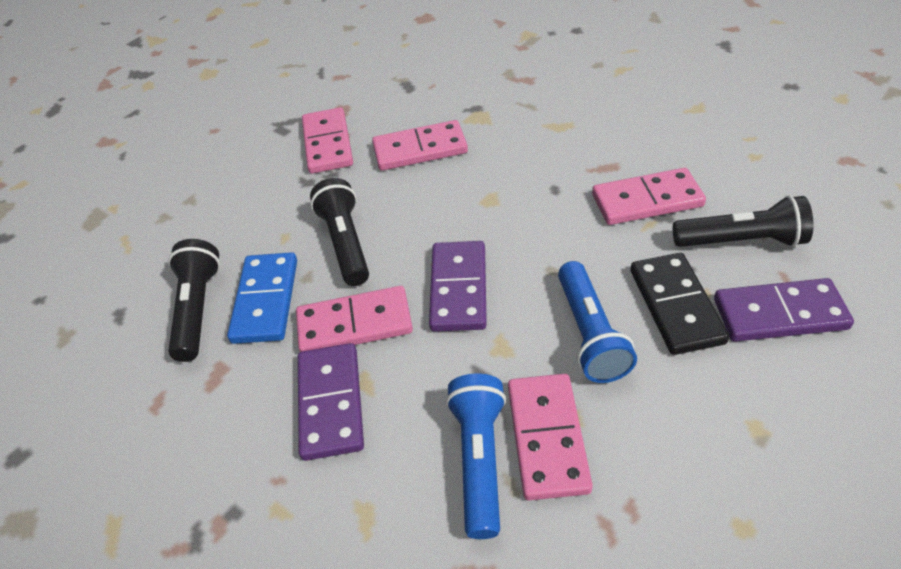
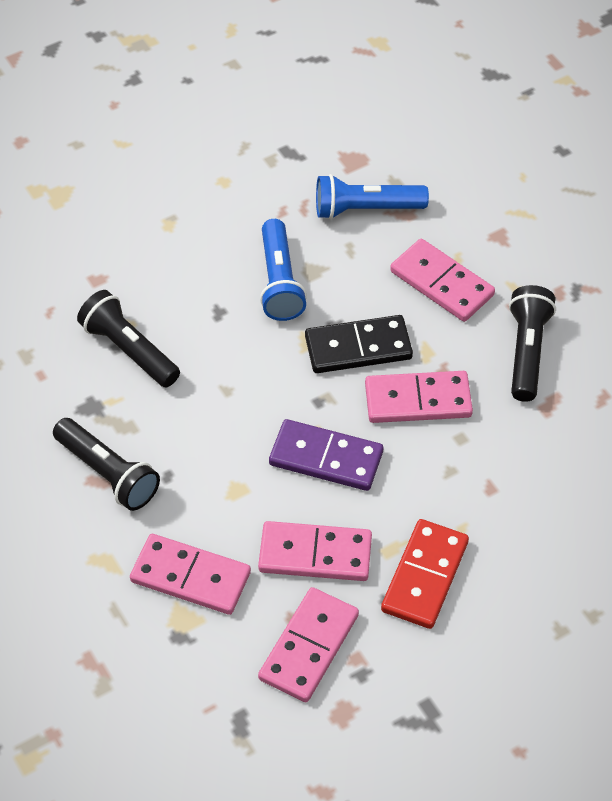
blue domino: [227,252,297,344] = 1 -> none = 0
purple domino: [298,343,364,461] [429,241,487,332] [714,278,854,342] = 3 -> [269,419,383,491] = 1
red domino: none = 0 -> [381,519,469,629] = 1

